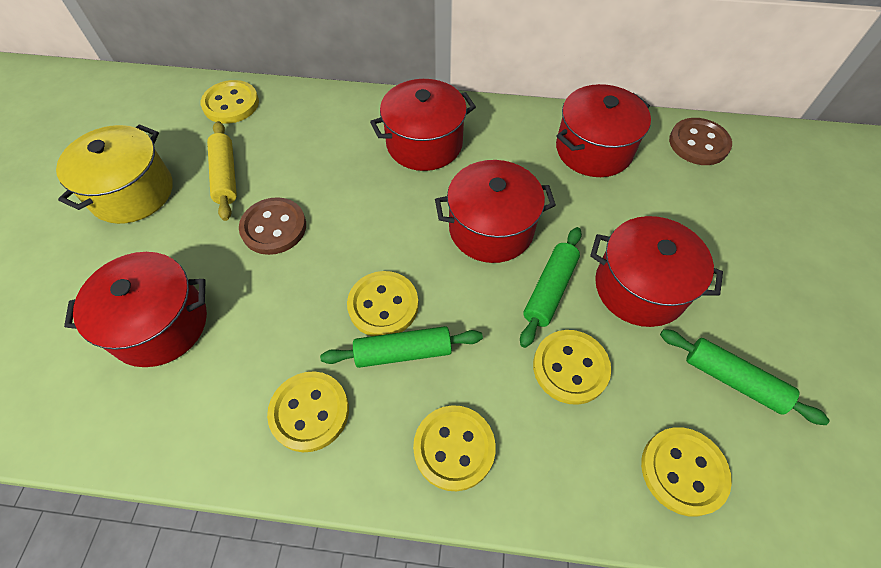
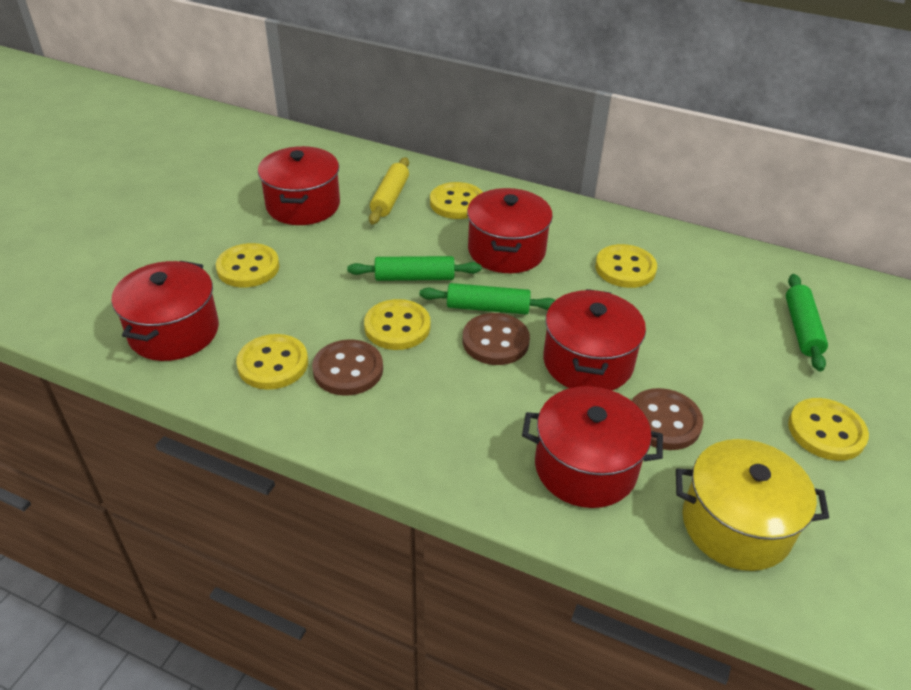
brown button: [239,197,306,255] [669,118,732,165] = 2 -> [312,339,383,396] [463,313,530,365] [632,388,704,450] = 3

